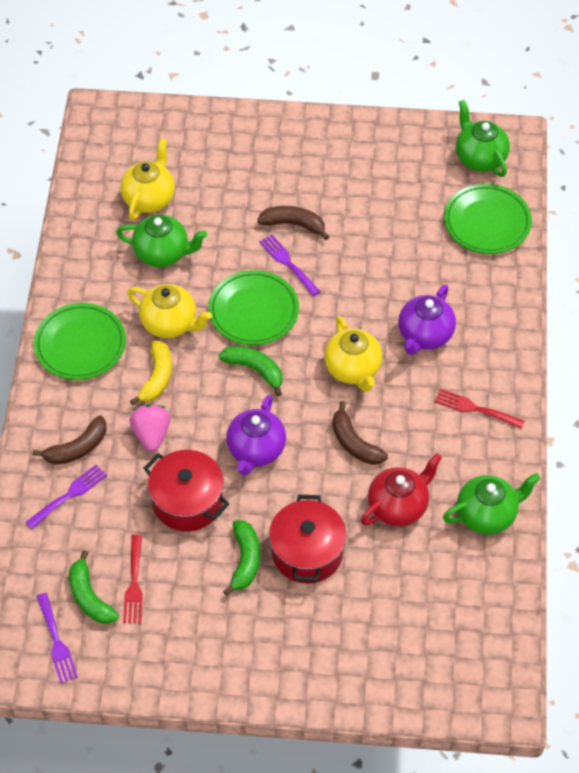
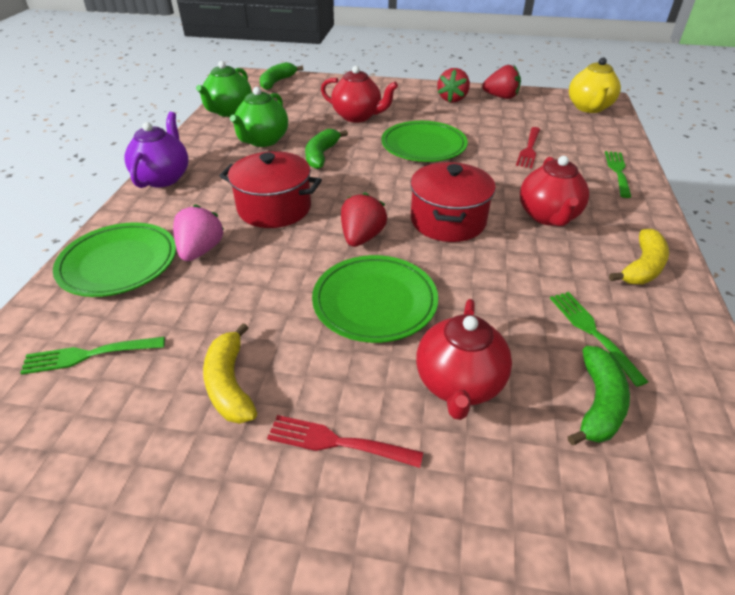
brown banana: [33,415,107,465] [257,206,329,240] [332,401,388,465] = 3 -> none = 0
green fork: none = 0 -> [20,337,165,375] [550,292,648,387] [605,151,631,198] = 3
green teapot: [116,215,207,267] [443,473,540,534] [456,100,510,177] = 3 -> [196,61,252,117] [230,87,288,147] = 2
purple fork: [25,465,107,529] [37,593,78,683] [259,234,320,296] = 3 -> none = 0
purple teapot: [226,395,286,476] [398,284,456,355] = 2 -> [124,112,189,188] = 1
red strawberry: none = 0 -> [341,192,387,247] [437,68,470,102] [482,65,521,99] = 3
red teapot: [361,453,442,526] = 1 -> [321,66,398,123] [416,299,512,420] [520,156,589,226] = 3
yellow banana: [130,340,172,405] = 1 -> [203,323,257,424] [609,229,669,284] = 2
yellow teapot: [120,138,175,220] [127,284,212,338] [324,316,382,392] = 3 -> [569,58,621,113] = 1

